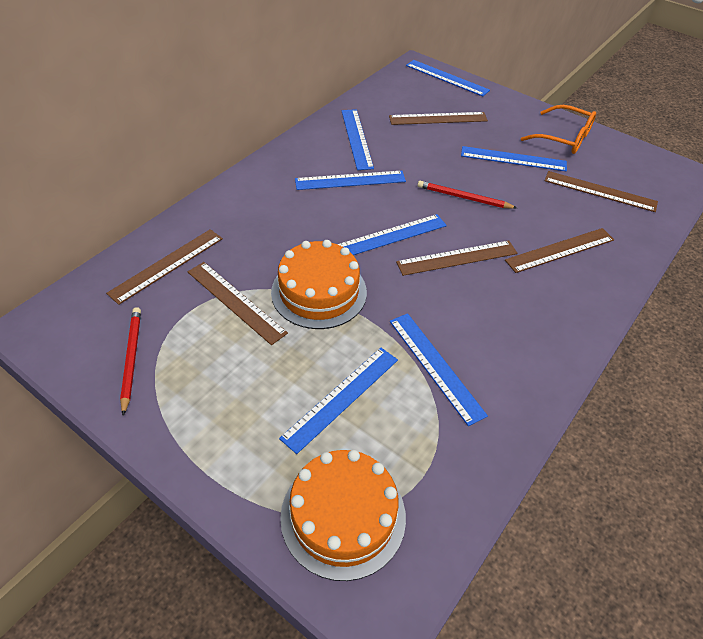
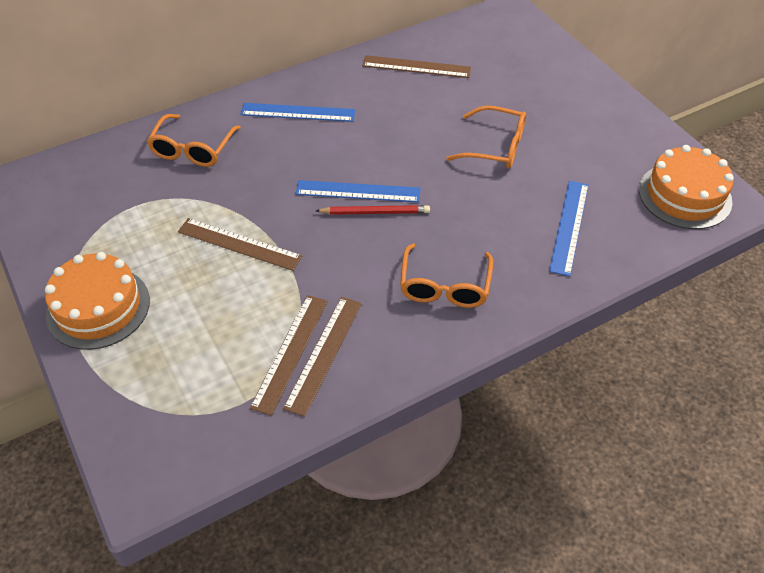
blue ruler: [279,348,398,454] [295,171,406,190] [338,214,447,255] [342,109,374,170] [390,313,488,426] [406,60,490,96] [461,146,567,172] = 7 -> [240,103,355,122] [296,180,421,202] [549,181,589,276] = 3
brown ruler: [106,229,223,305] [188,262,288,345] [389,112,488,125] [396,241,517,276] [505,228,614,273] [544,171,658,212] = 6 -> [178,218,302,271] [250,295,328,416] [283,297,362,417] [362,55,471,78] = 4
orange glasses: [521,105,596,154] = 1 -> [147,114,241,167] [400,243,493,308] [446,106,526,168] = 3
red pencil: [120,307,141,416] [418,181,517,209] = 2 -> [316,205,430,215] = 1

